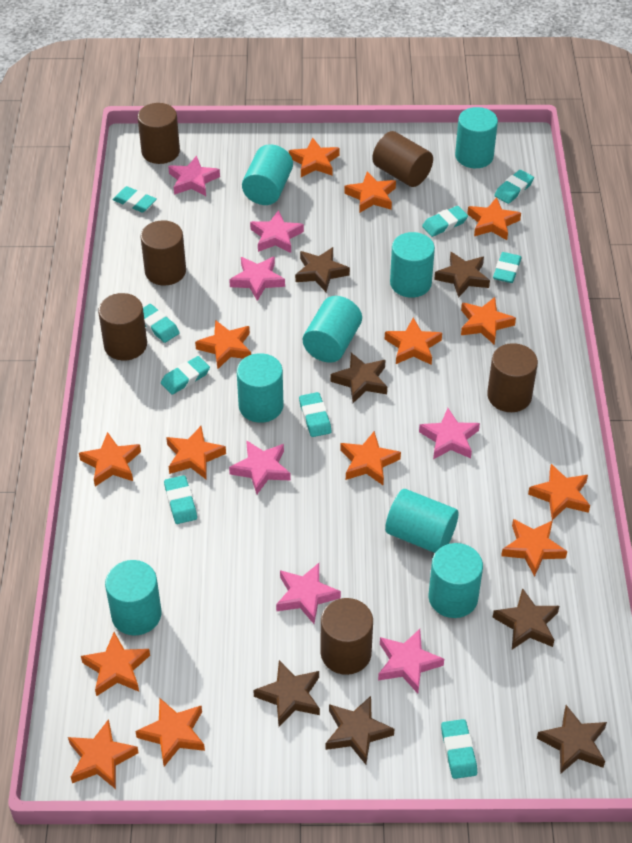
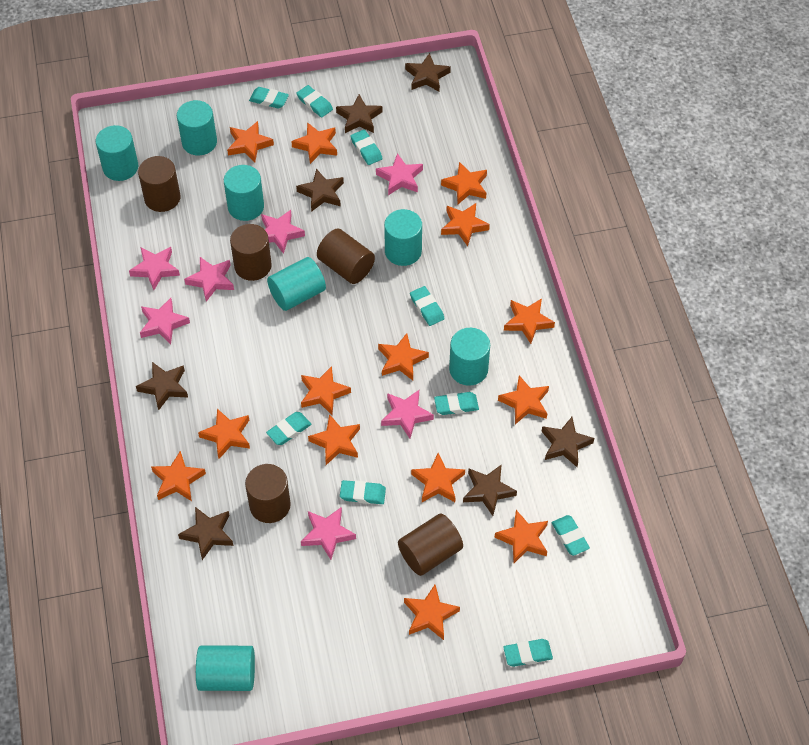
brown cylinder: [98,293,147,361] [138,103,180,164] [140,220,186,286] [321,598,373,675] [372,131,433,187] [487,343,538,412] = 6 -> [138,156,180,212] [230,224,272,281] [245,464,291,523] [317,228,375,284] [398,514,463,576] = 5
turquoise cylinder: [105,560,161,636] [237,353,283,423] [242,144,293,205] [303,296,362,363] [385,489,458,553] [390,232,435,298] [428,543,483,618] [455,107,498,168] = 8 -> [96,125,138,181] [177,100,217,155] [196,646,255,691] [224,165,264,221] [267,257,326,311] [384,209,422,266] [449,328,490,386] = 7

